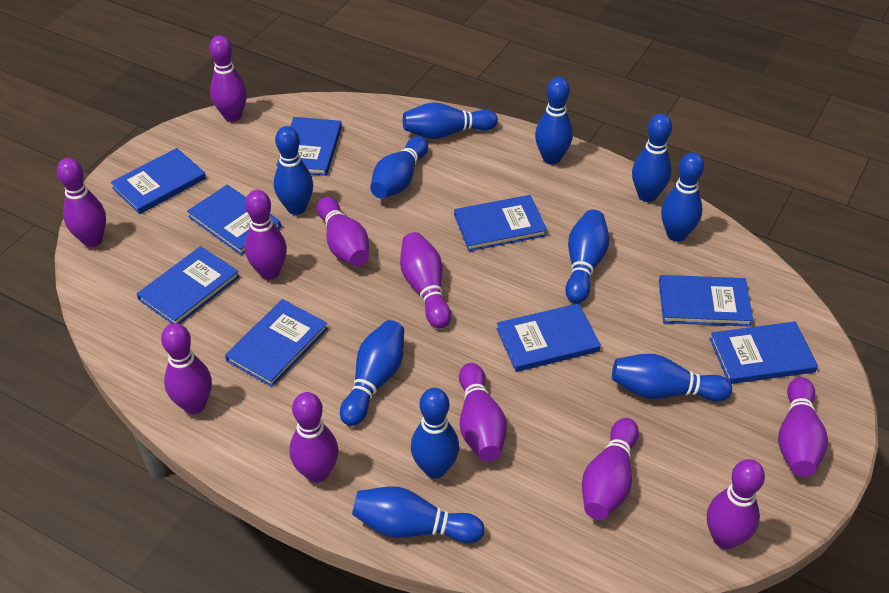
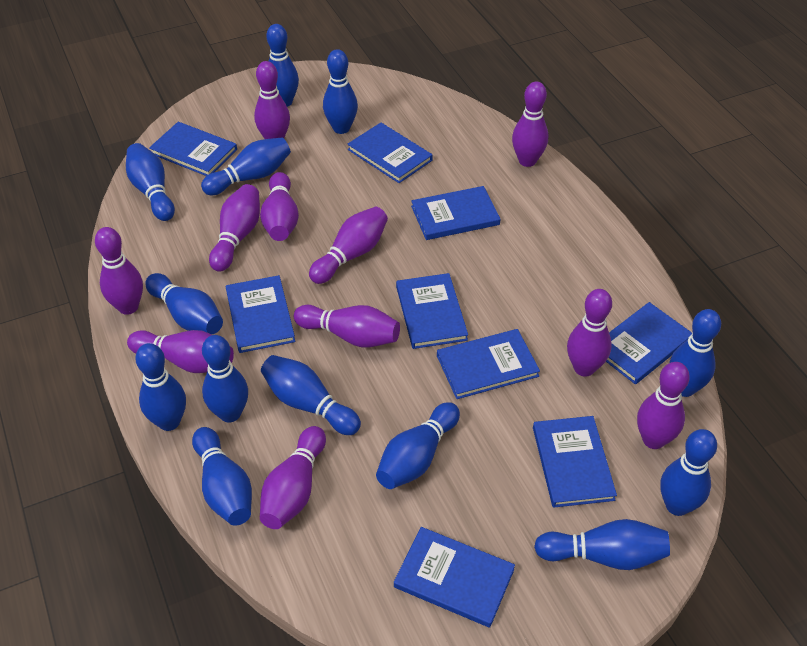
blue bowling pin: [274,126,313,215] [340,320,404,426] [352,486,484,543] [370,136,428,199] [403,102,498,139] [411,388,459,478] [535,77,573,164] [565,210,609,304] [612,354,732,402] [632,114,672,202] [661,152,704,242] = 11 -> [126,143,175,221] [135,343,186,431] [145,273,223,334] [192,427,252,526] [201,137,291,195] [202,335,248,423] [261,355,361,435] [266,24,299,107] [323,49,358,134] [376,402,460,489] [534,519,670,570] [660,429,717,516] [669,309,721,397] = 13

